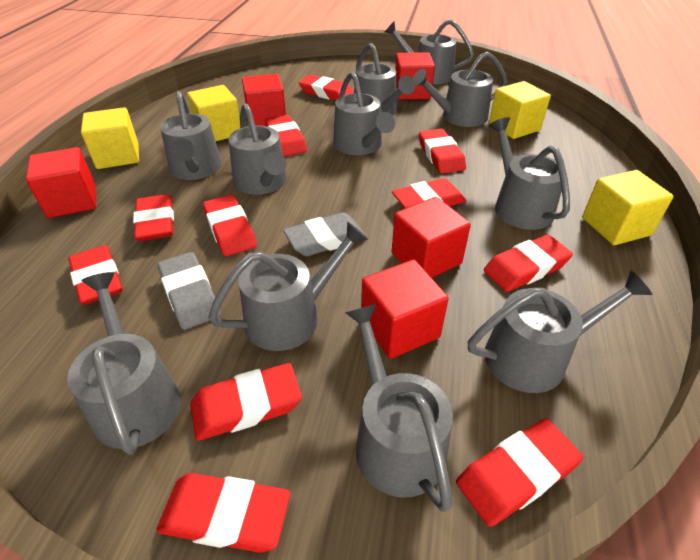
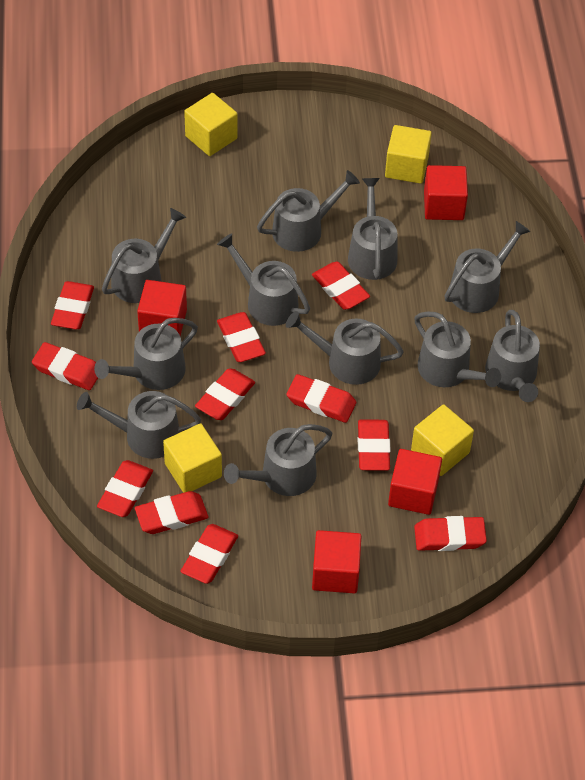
grey eraser: [157,252,221,329] [283,212,367,256] = 2 -> none = 0
red cube: [26,147,96,218] [242,74,286,126] [361,259,449,359] [392,197,471,278] [395,52,435,100] = 5 -> [137,280,187,336] [312,530,361,593] [388,449,442,515] [424,165,468,220] = 4

